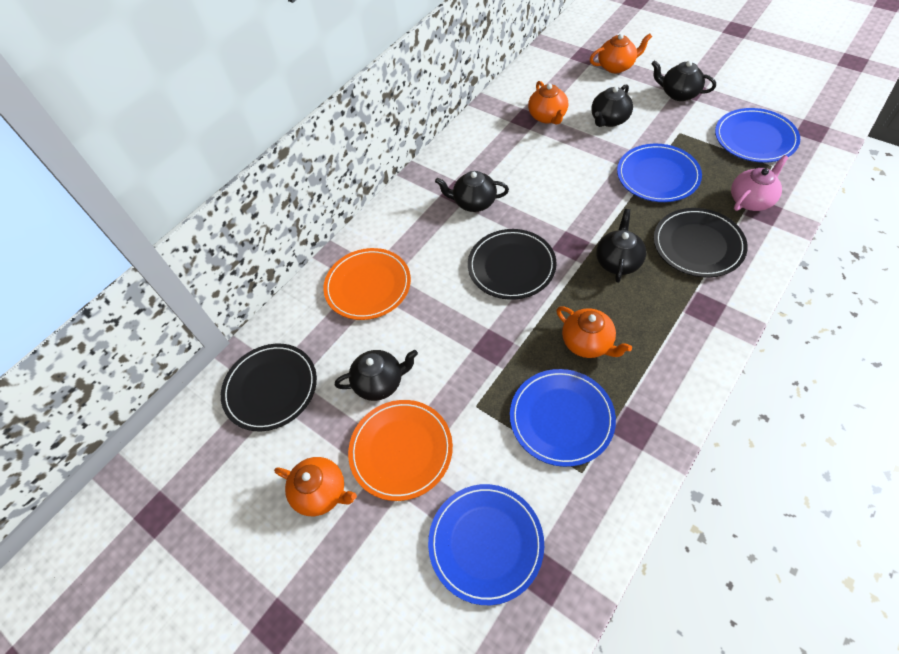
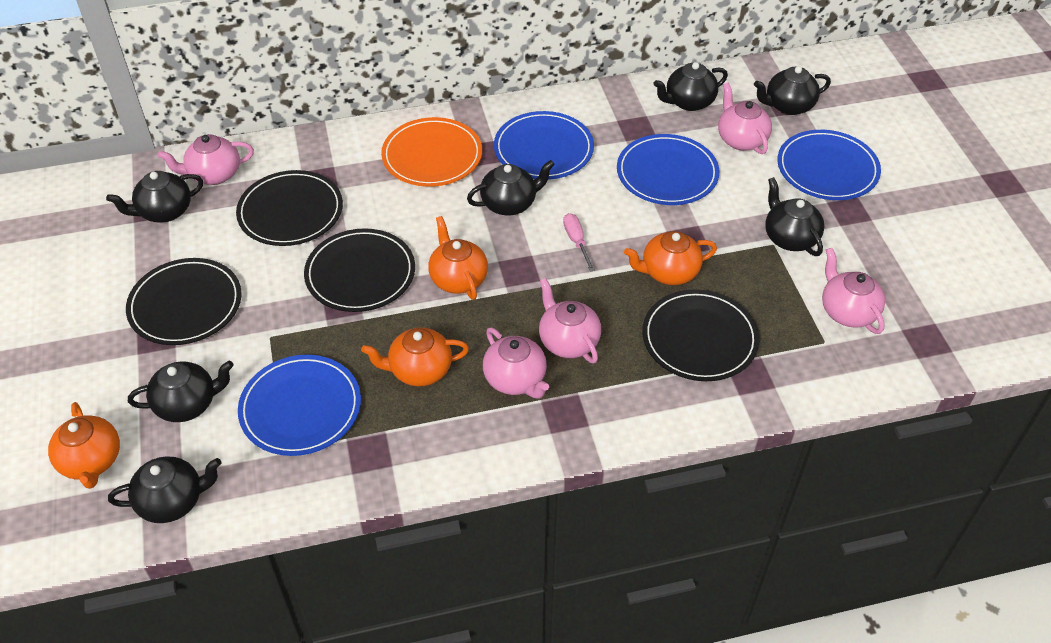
black plate: [221,344,317,431] [468,229,557,300] [654,208,748,277] = 3 -> [126,258,242,345] [236,170,343,246] [304,228,415,312] [642,289,759,381] = 4
black teapot: [335,350,418,401] [435,171,509,212] [591,84,633,127] [596,209,646,283] [651,60,716,101] = 5 -> [106,171,203,223] [108,456,222,523] [128,361,234,422] [467,160,555,216] [653,62,728,111] [754,66,831,115] [765,177,824,256] = 7
orange plate: [323,248,411,320] [348,400,453,501] = 2 -> [381,117,482,187] = 1
pink screwdriver: none = 0 -> [563,213,595,272] = 1
pink teapot: [731,155,789,211] = 1 -> [158,134,254,185] [483,327,549,399] [539,278,601,363] [718,82,772,154] [822,248,885,334] = 5

